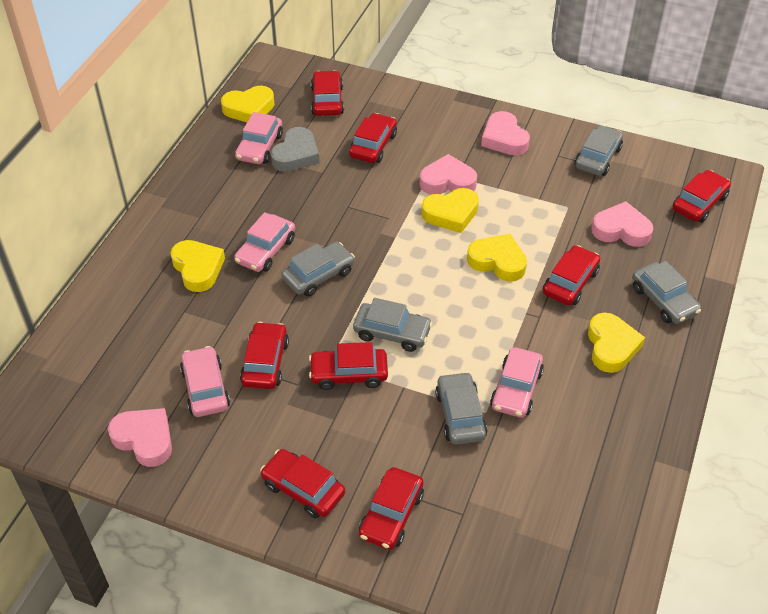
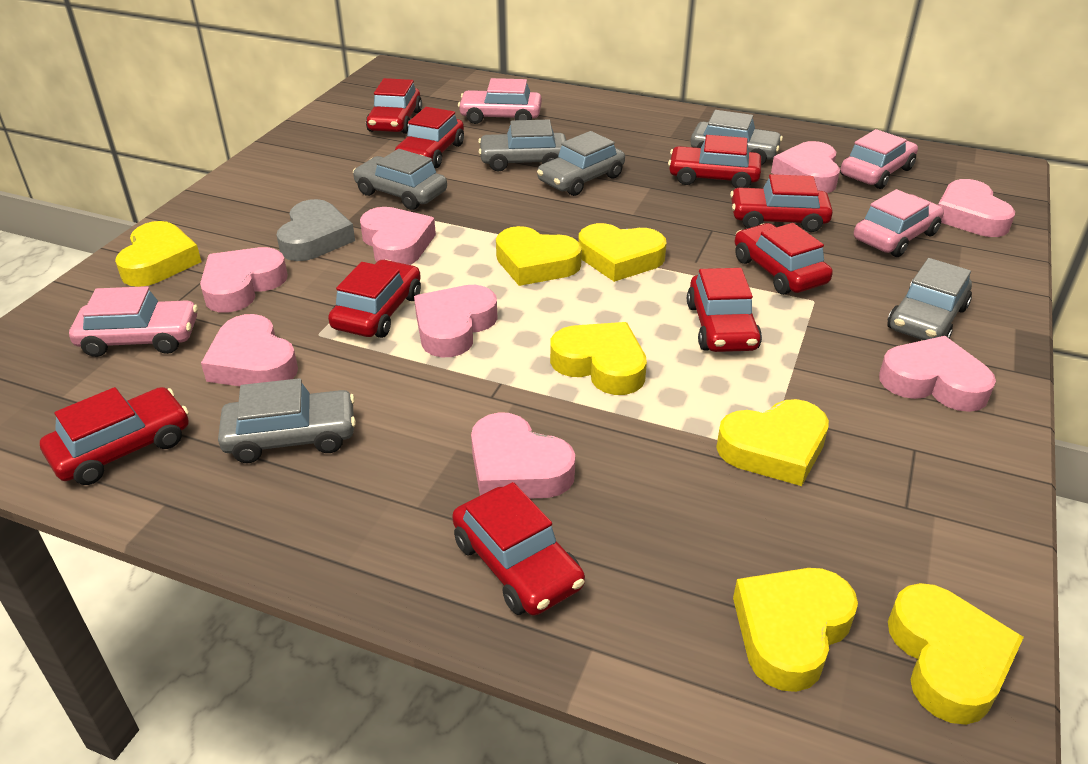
grey car: [282,242,355,297] [353,298,433,352] [435,372,487,445] [574,125,623,176] [632,261,701,324] = 5 -> [218,378,356,463] [353,149,447,210] [478,120,566,172] [537,131,625,196] [690,110,783,165] [888,258,972,340] = 6
pink heart: [108,408,172,467] [420,154,477,194] [481,111,530,156] [591,201,654,247] = 4 -> [200,247,288,313] [201,314,298,386] [360,207,436,265] [414,285,498,357] [471,412,575,499] [771,141,840,193] [879,336,996,412] [938,179,1015,237] = 8
red car: [240,322,289,389] [260,449,345,518] [309,342,388,390] [311,70,344,116] [349,113,397,163] [359,467,424,550] [543,245,600,305] [673,170,731,223] = 8 -> [40,387,189,485] [328,260,421,338] [366,78,422,134] [395,107,464,168] [452,482,585,616] [668,135,761,188] [687,268,762,352] [730,174,833,232] [735,223,833,295] = 9
yellow heart: [170,240,225,292] [221,86,274,122] [422,188,479,233] [467,234,527,282] [588,313,645,373] = 5 -> [115,221,202,287] [496,226,582,286] [550,322,647,395] [578,223,667,282] [716,399,829,486] [733,568,858,692] [888,583,1024,725] = 7

